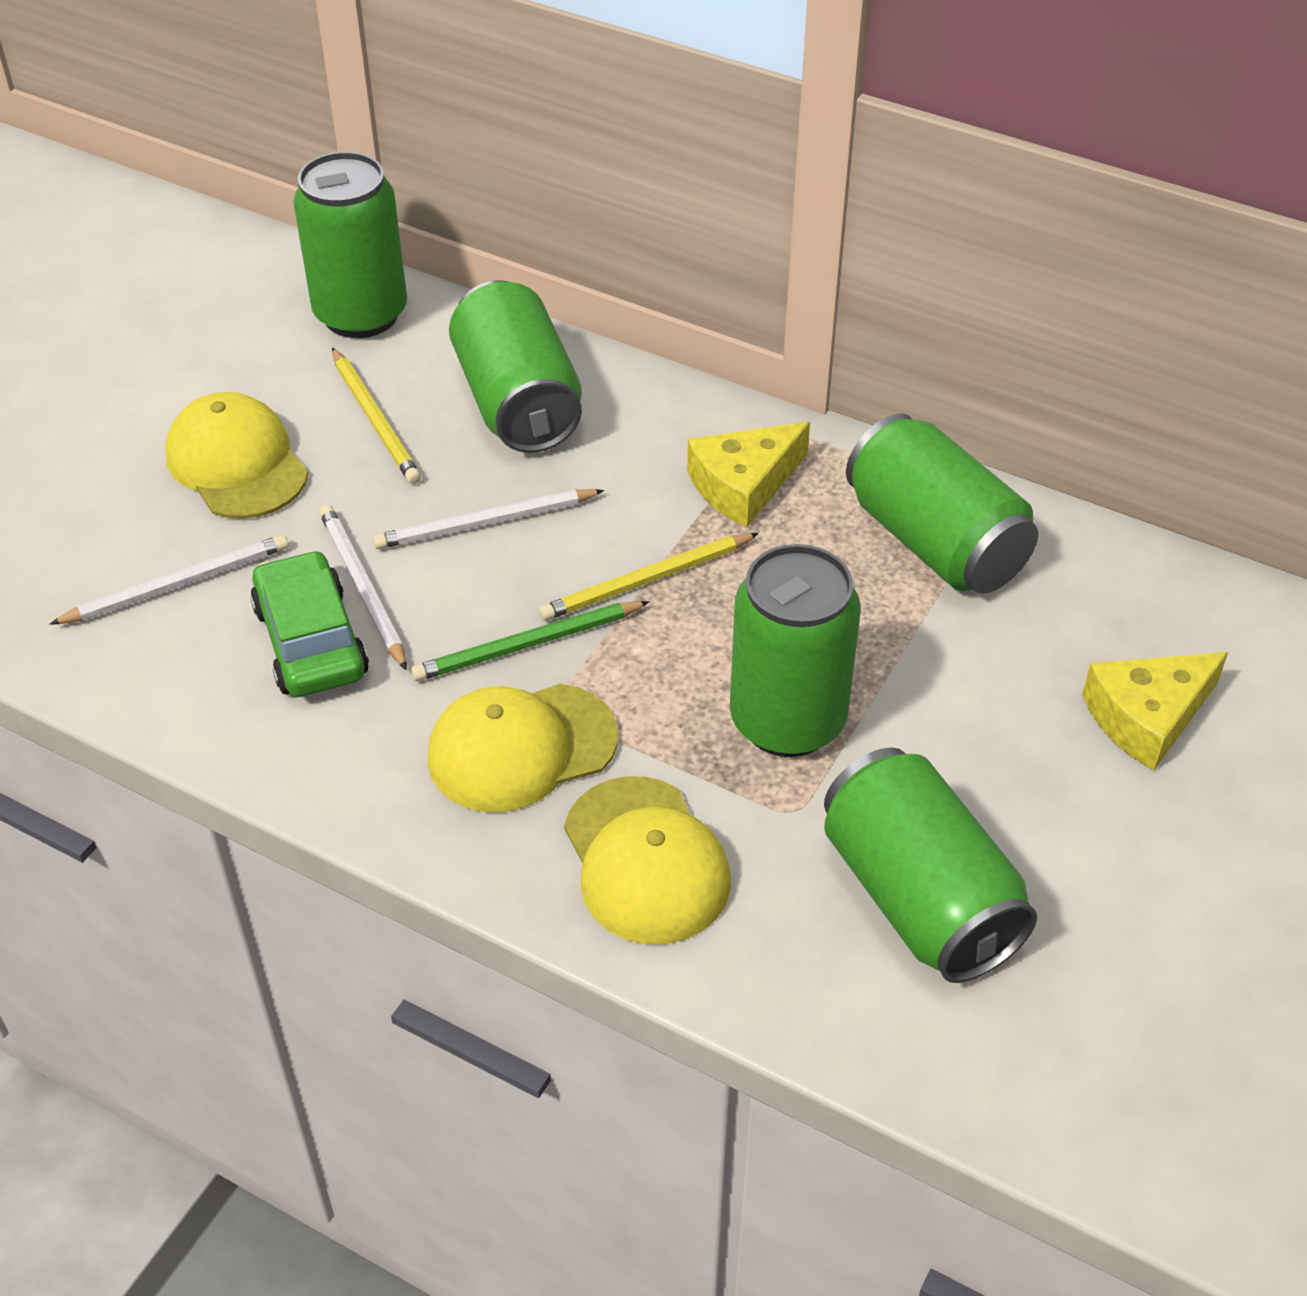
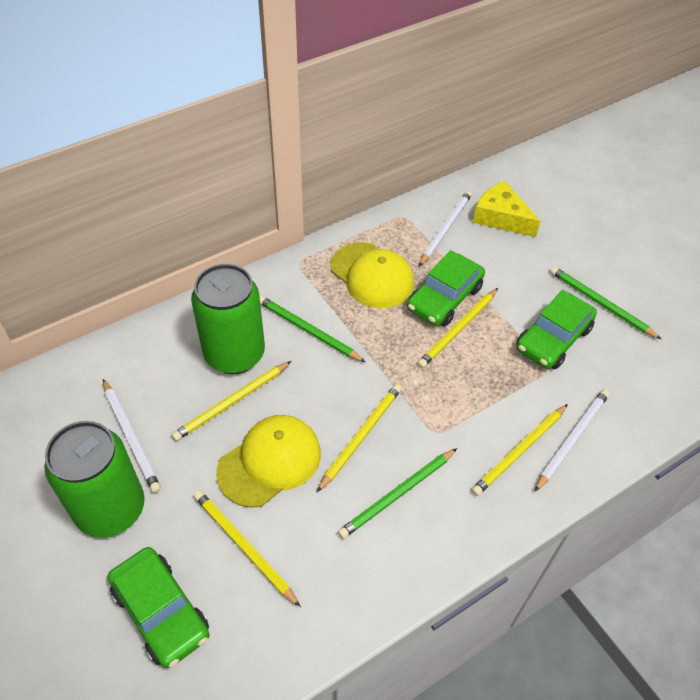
green can: [293,151,407,338] [449,280,582,453] [730,544,861,757] [824,748,1037,983] [846,414,1038,594] = 5 -> [44,421,145,538] [191,264,265,374] = 2
green car: [250,550,369,697] = 1 -> [108,547,210,668] [407,250,485,326] [516,290,597,369] = 3
green pencil: [411,601,650,681] = 1 -> [260,296,365,362] [338,448,457,539] [550,266,661,339] = 3
yellow cap: [165,392,308,519] [427,684,618,812] [564,776,731,944] = 3 -> [216,415,321,508] [330,242,414,308] = 2
yellow cheese: [687,422,810,527] [1082,652,1228,770] = 2 -> [473,181,541,237] = 1
yellow pencil: [332,348,421,484] [539,533,759,620] = 2 -> [172,361,291,441] [194,490,301,607] [317,384,402,492] [417,288,498,368] [472,404,568,496] = 5

